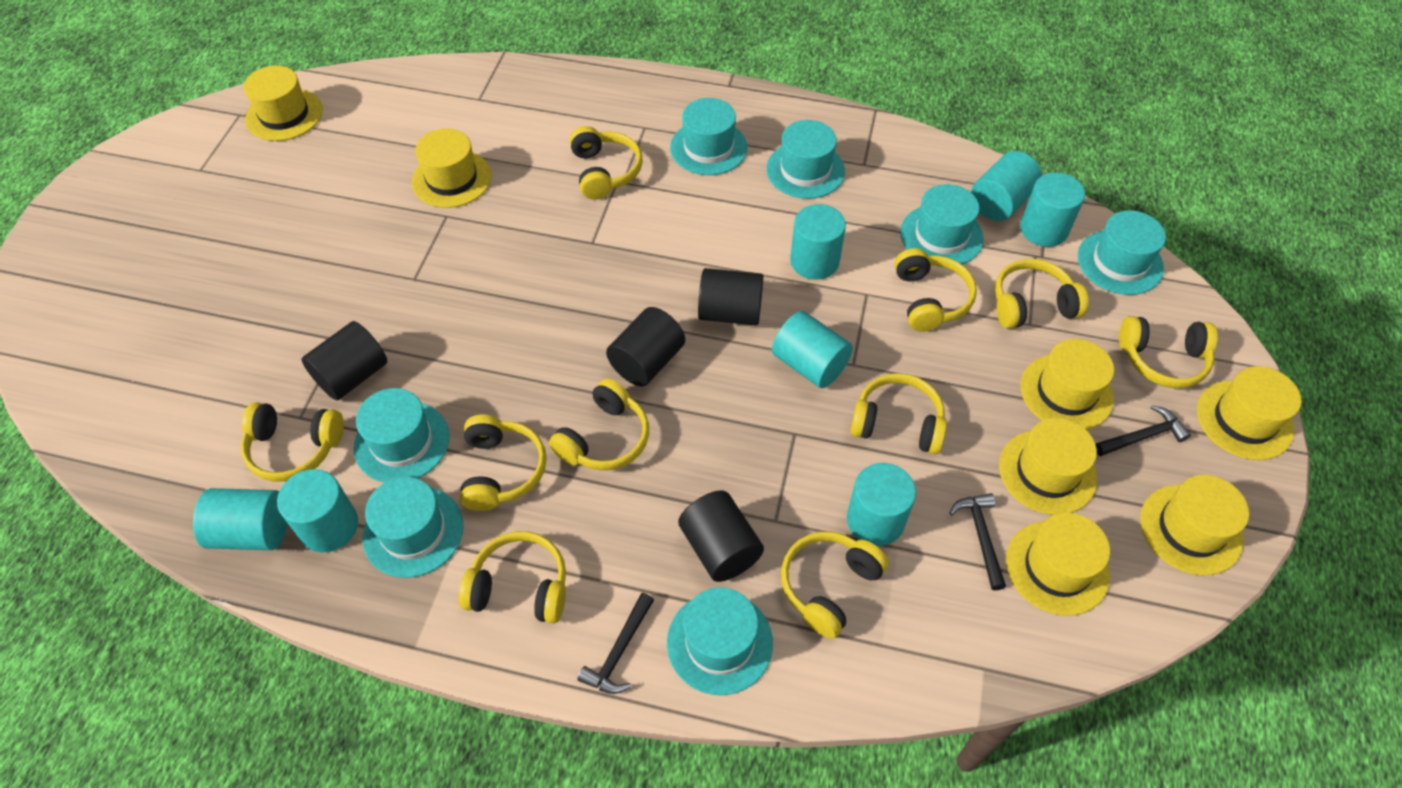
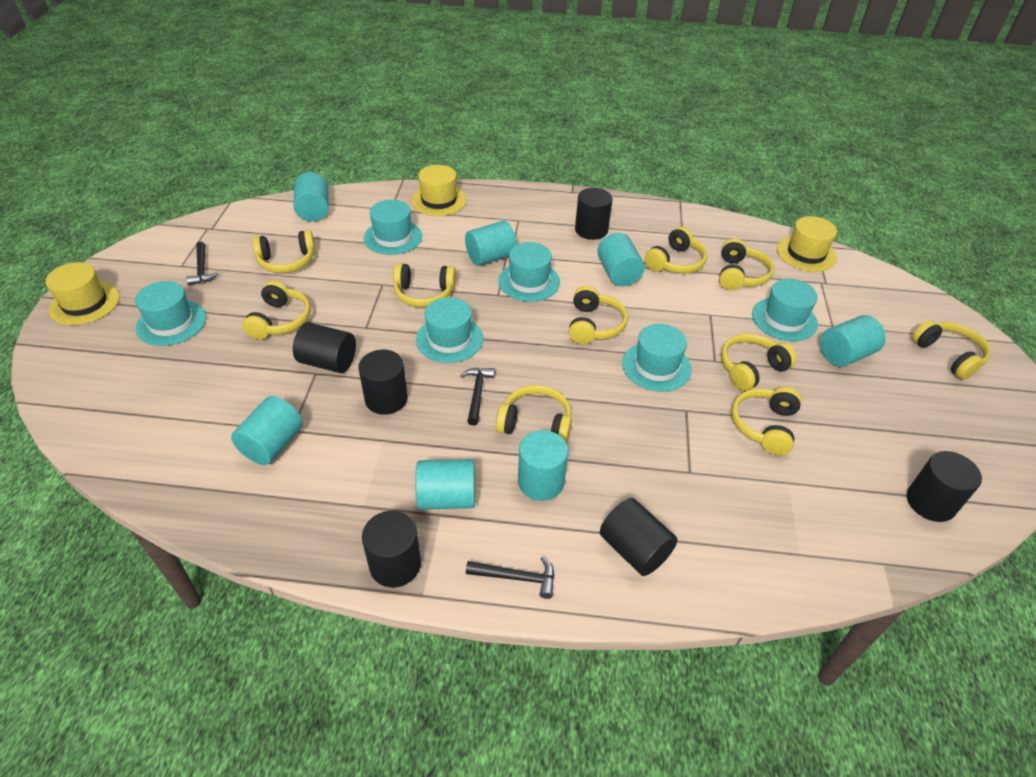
black cylinder: [302,321,387,401] [606,307,685,387] [678,490,764,582] [698,268,763,325] = 4 -> [293,323,356,373] [358,350,408,415] [362,511,421,587] [575,188,613,240] [600,498,678,576] [907,451,982,522] = 6
turquoise hat: [354,388,450,483] [363,477,464,578] [667,587,773,695] [670,98,747,175] [766,120,845,199] [900,184,984,267] [1078,210,1166,295] = 7 -> [135,281,206,346] [364,200,422,255] [416,297,483,363] [498,242,560,302] [622,324,692,392] [752,279,818,341] = 6
yellow hat: [244,66,323,141] [412,128,491,208] [999,418,1097,515] [1006,513,1110,616] [1020,339,1114,430] [1140,475,1249,575] [1197,366,1301,460] = 7 -> [45,262,120,325] [411,165,466,216] [777,216,837,272] = 3

